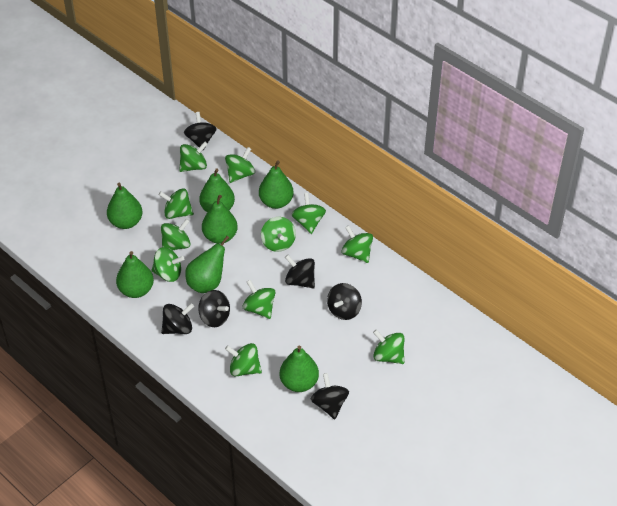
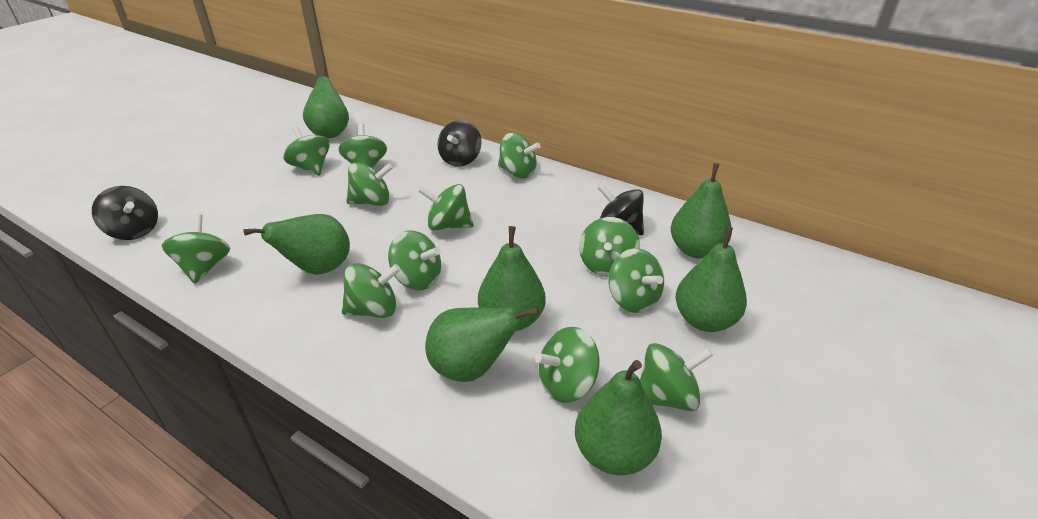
black spinning top: [161,303,194,334] [184,112,217,151] [198,290,230,327] [285,255,315,288] [311,373,349,419] [327,283,362,320] = 6 -> [92,186,158,240] [437,120,482,167] [598,184,644,235] = 3
green spinning top: [151,247,184,282] [159,189,194,219] [161,219,191,250] [179,142,208,172] [225,147,255,183] [225,343,262,376] [243,280,276,319] [261,217,296,252] [291,193,326,234] [341,225,373,263] [373,329,404,364] = 11 -> [162,214,230,284] [283,126,330,176] [338,123,387,168] [342,263,401,318] [346,162,393,206] [388,230,441,290] [418,184,474,230] [498,133,541,178] [535,327,599,403] [579,217,640,277] [609,248,664,313] [640,343,713,411] = 12

